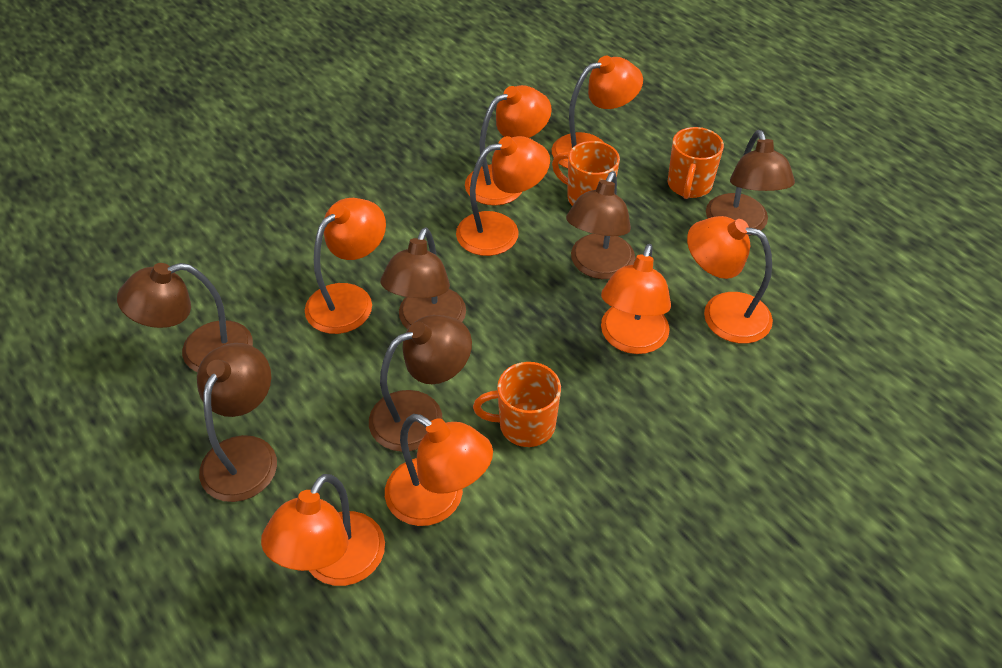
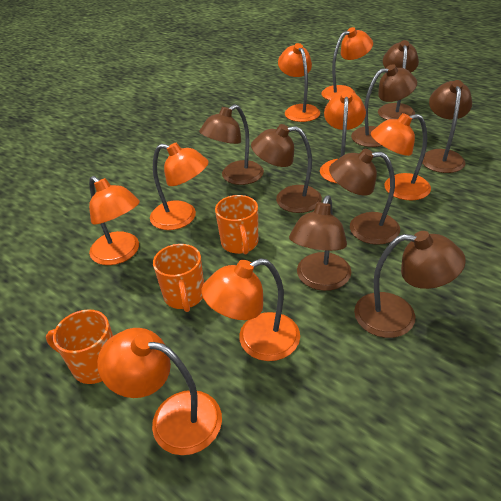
brown lamp: [117,263,253,372] [197,343,277,502] [369,315,472,452] [381,227,466,330] [566,171,635,279] [706,130,795,236] = 6 -> [199,104,264,185] [251,124,322,213] [289,195,351,291] [329,149,400,245] [351,64,417,147] [354,231,466,338] [378,40,419,120] [422,80,472,173] = 8

